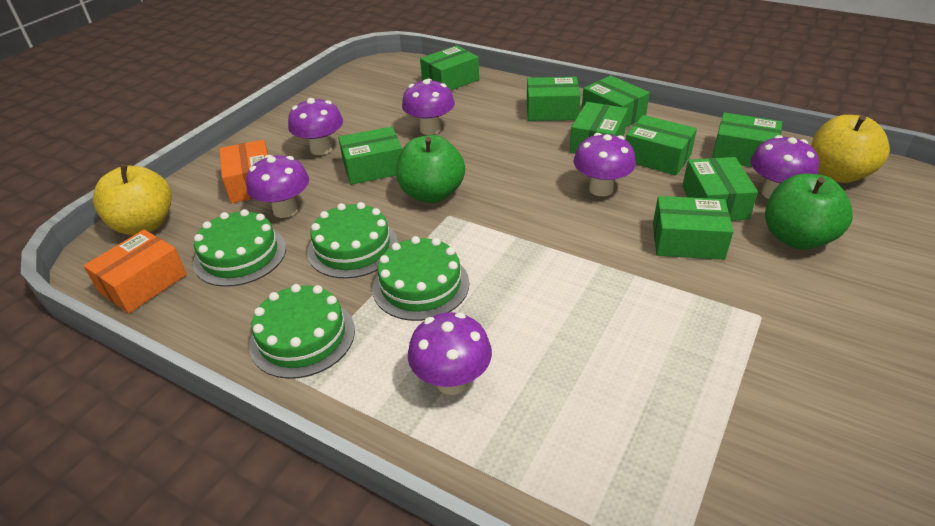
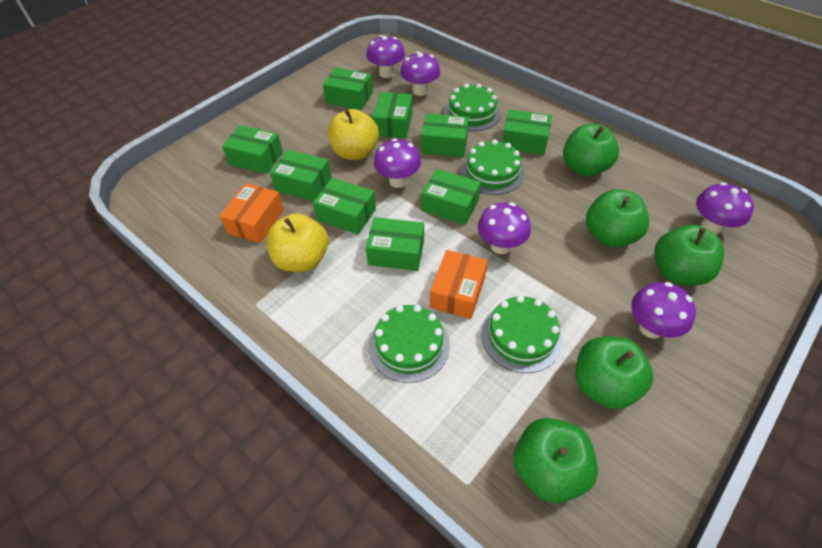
green apple: [396,135,465,203] [765,173,853,250] = 2 -> [513,418,598,503] [563,124,619,177] [575,337,654,409] [586,189,649,247] [654,225,724,286] = 5

